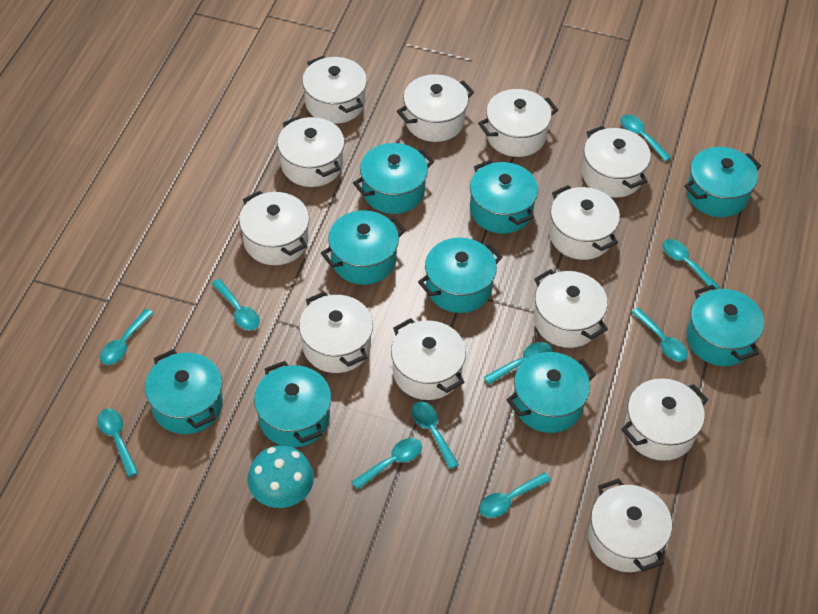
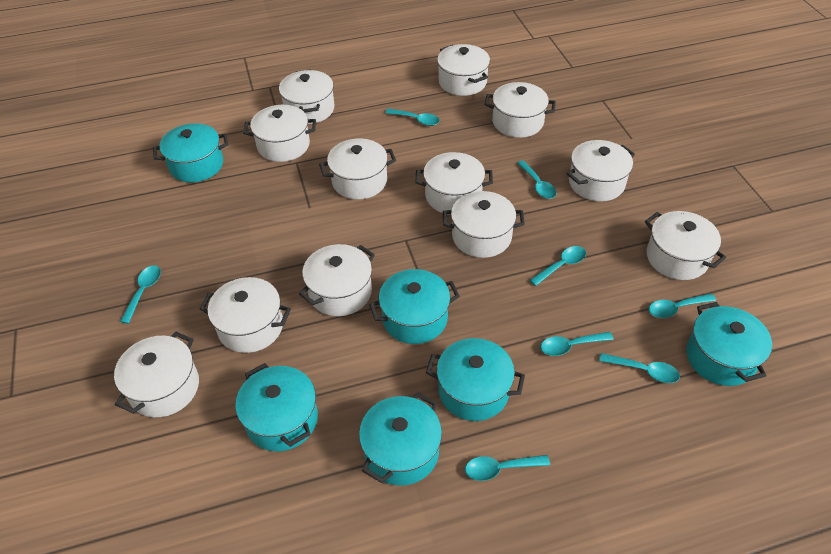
turquoise mushroom: [247,445,314,508] = 1 -> none = 0
turquoise pot: [145,349,223,434] [254,361,331,447] [321,210,406,285] [353,143,434,214] [418,238,502,313] [470,160,538,234] [506,352,596,433] [684,147,761,217] [687,285,764,366] = 9 -> [153,123,228,182] [235,363,318,452] [359,392,442,486] [369,269,460,344] [426,338,525,421] [686,302,772,386] = 6
turquoise spoon: [97,408,138,477] [100,309,153,365] [211,279,260,330] [352,438,422,490] [412,401,459,469] [479,472,551,518] [484,342,552,385] [620,115,672,161] [631,308,688,361] [662,239,720,290] = 10 -> [120,266,161,324] [385,109,440,126] [465,455,550,481] [517,160,556,199] [530,246,586,286] [540,332,614,356] [599,353,680,383] [649,293,716,318] = 8

